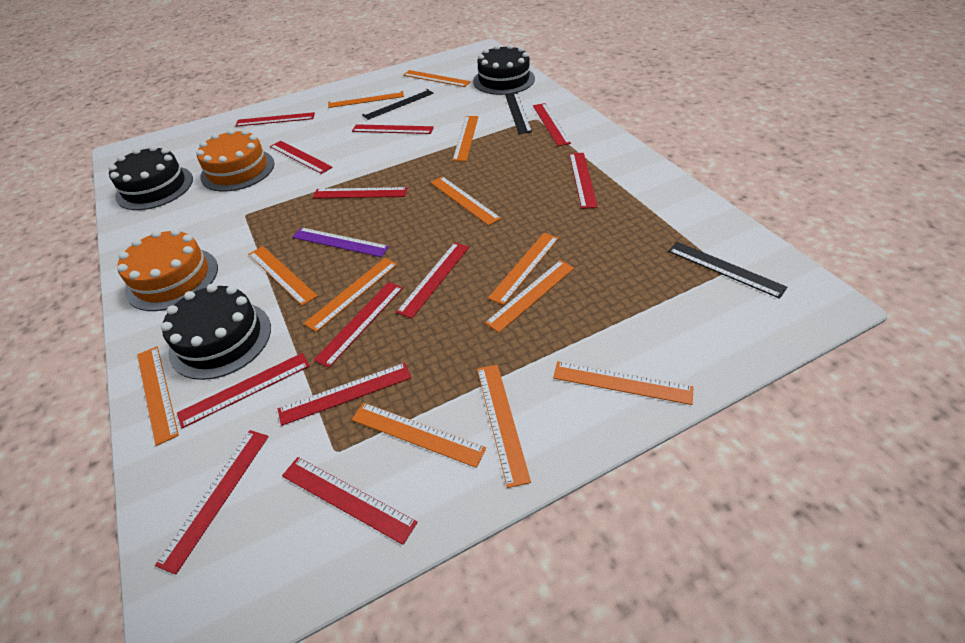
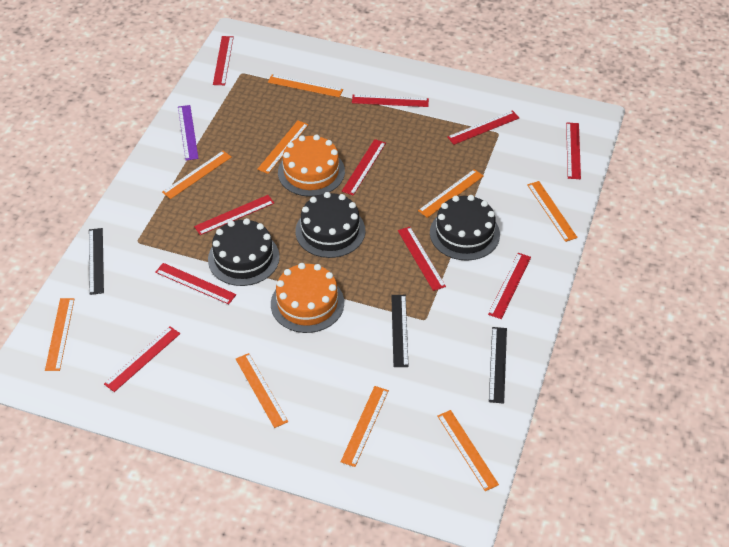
orange ruler: [137,346,179,446] [248,246,318,306] [304,258,398,332] [328,91,404,108] [352,403,486,468] [403,70,471,87] [431,176,501,226] [452,116,478,161] [477,365,531,488] [485,260,574,333] [488,233,559,305] [553,361,694,405] = 12 -> [45,298,74,371] [162,151,231,199] [236,353,288,428] [257,121,309,174] [268,74,343,97] [341,386,389,467] [418,169,484,218] [437,410,499,491] [527,181,578,242] = 9
red ruler: [155,430,269,574] [177,353,310,428] [235,112,315,127] [270,141,333,174] [278,363,411,426] [282,457,417,545] [313,187,407,199] [314,282,403,368] [352,124,434,134] [396,242,469,319] [533,103,571,146] [569,153,598,209] = 12 -> [104,326,180,392] [155,263,236,304] [194,195,274,235] [213,36,234,85] [341,139,386,196] [352,94,429,107] [398,227,446,291] [447,110,519,145] [488,253,531,319] [566,122,581,179] = 10

